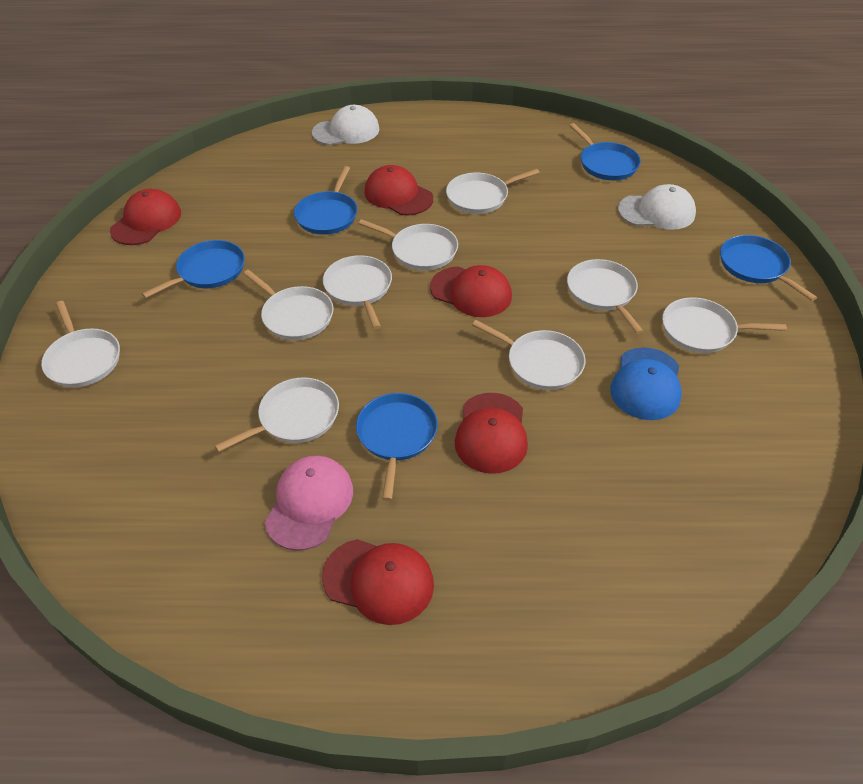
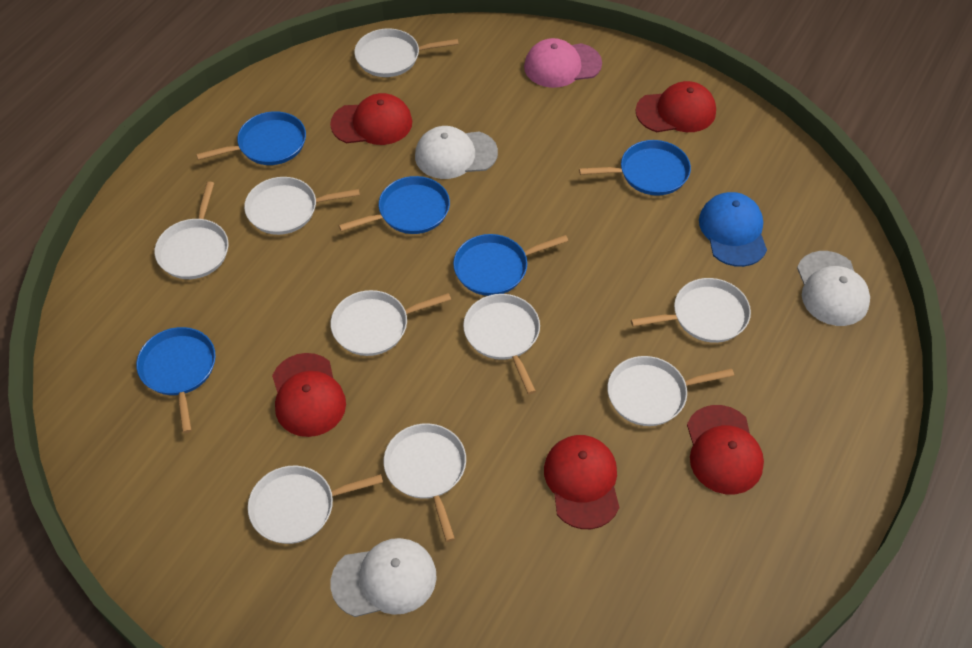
white cap: [312,105,380,146] [618,184,696,230] = 2 -> [330,538,437,617] [415,126,498,179] [797,251,870,326] = 3

